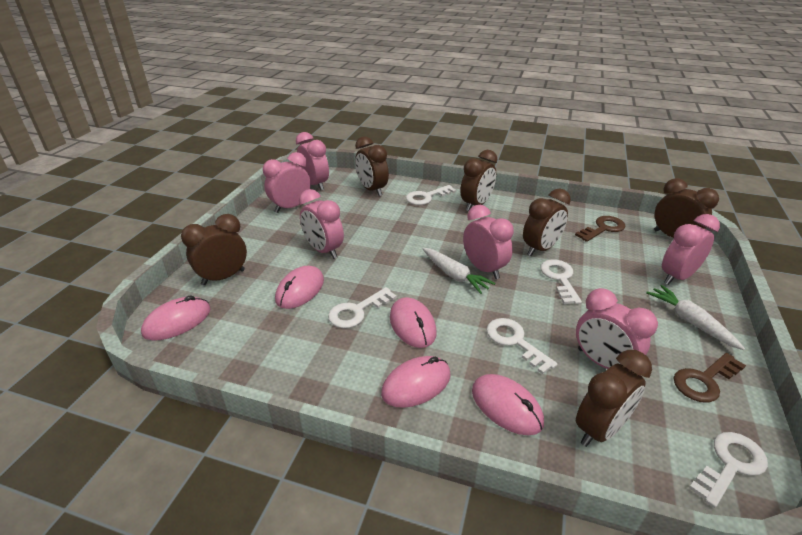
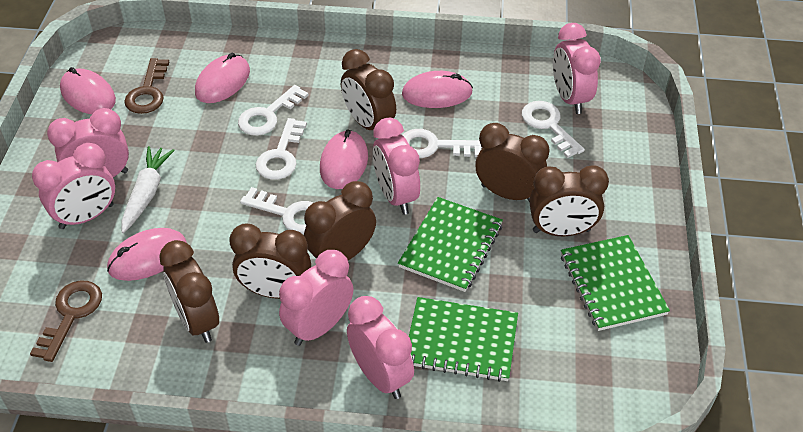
green notebook: none = 0 -> [398,197,503,292] [409,297,518,382] [561,235,670,331] = 3
white carrot: [423,248,496,294] [646,285,745,350] = 2 -> [121,146,175,233] = 1

